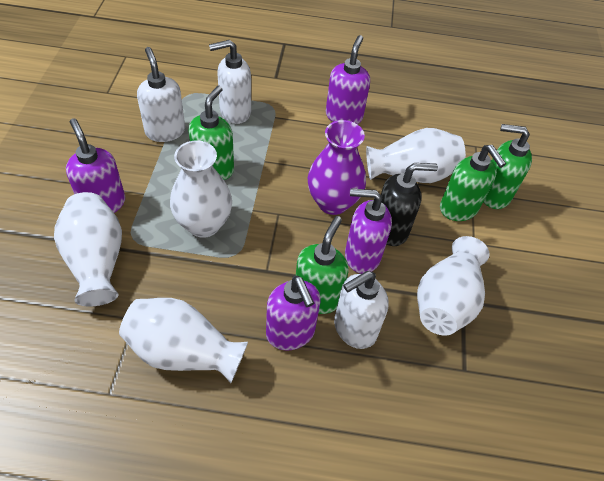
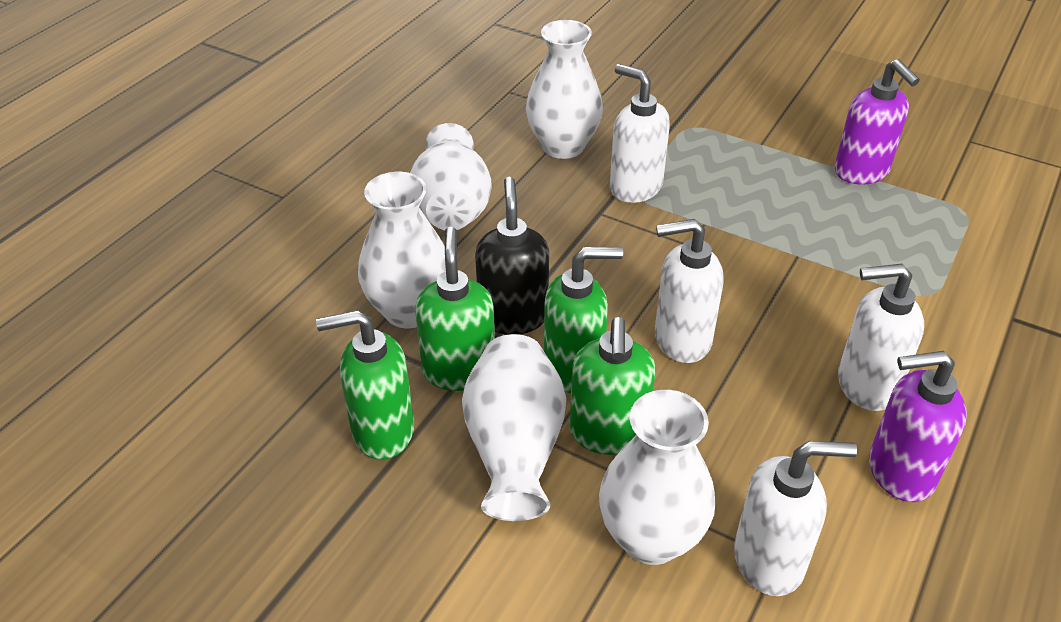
purple soap dispenser: [66,118,125,213] [266,276,321,350] [326,35,370,124] [345,189,392,274] = 4 -> [834,59,920,185] [869,351,967,502] = 2
purple vase: [308,120,366,215] = 1 -> none = 0
white soap dispenser: [137,47,185,142] [209,40,251,124] [334,271,389,349] = 3 -> [610,64,670,203] [655,219,724,363] [734,441,857,596] [838,264,924,411] = 4

